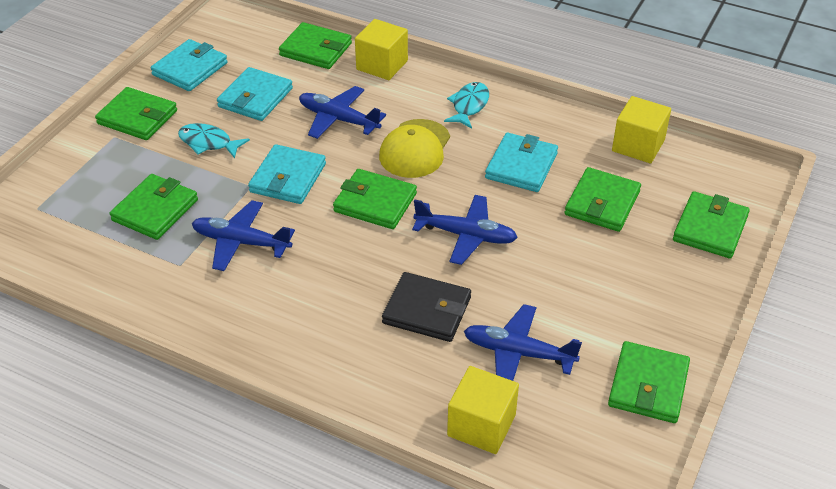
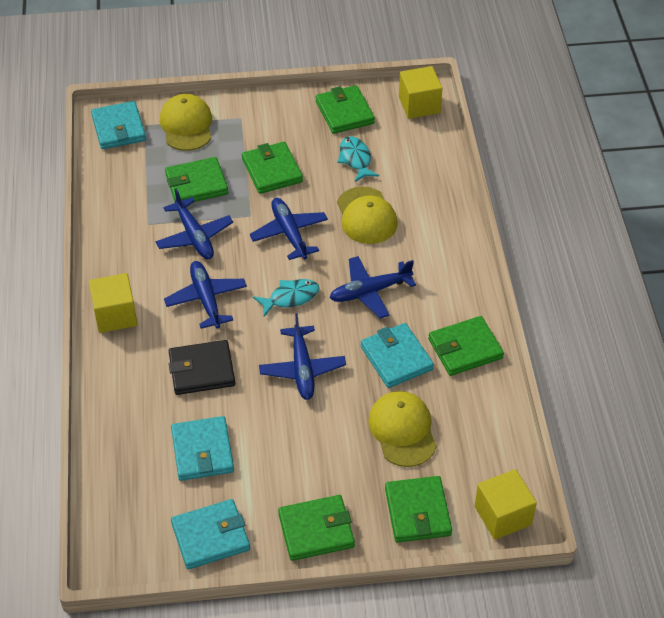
blue plane: [192,200,295,271] [299,86,386,139] [412,195,518,265] [464,304,582,381] = 4 -> [155,189,233,259] [164,261,247,329] [250,198,328,260] [259,314,346,400] [329,256,416,319] = 5
green wallet: [95,87,177,140] [110,174,198,240] [279,22,352,69] [333,169,417,229] [565,167,641,232] [608,341,690,423] [673,191,750,258] = 7 -> [165,157,228,202] [242,142,303,194] [278,495,355,561] [316,85,375,134] [385,476,452,543] [428,316,504,376] = 6
yellow cap: [379,119,450,178] = 1 -> [160,94,212,151] [337,186,398,244] [368,391,437,467] = 3

